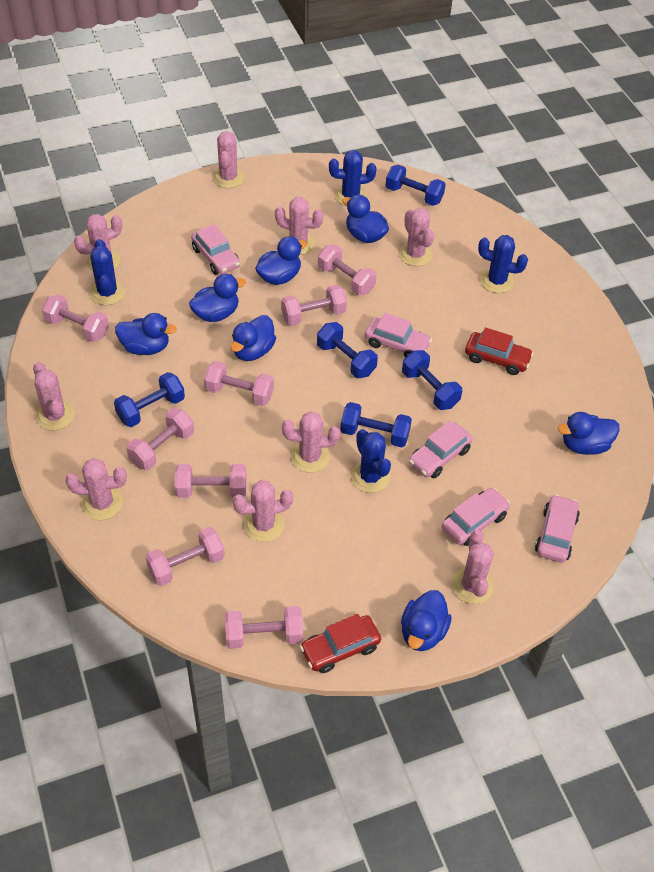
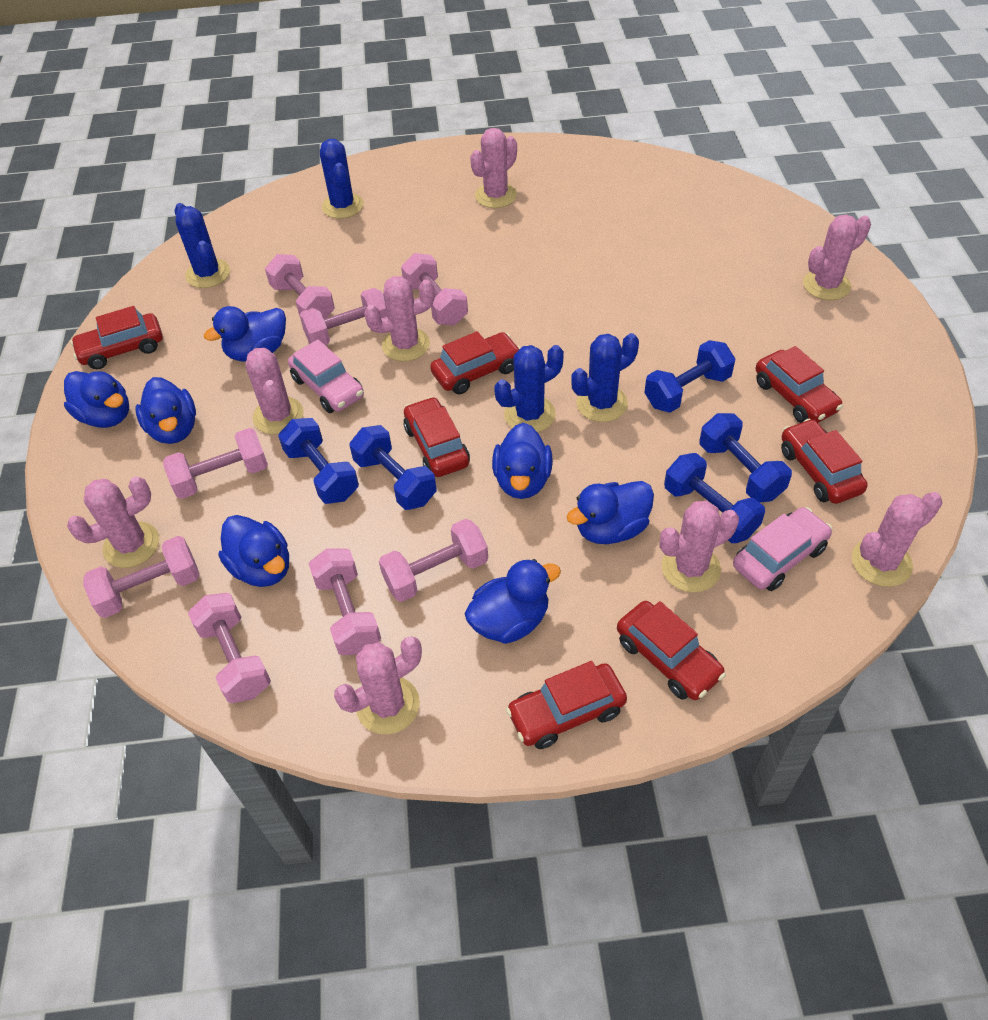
pink cactus: [33,362,75,431] [66,458,127,520] [74,214,122,271] [213,131,245,188] [233,480,293,542] [275,197,323,255] [282,411,340,473] [399,208,434,266] [452,530,494,604] = 9 -> [67,476,159,568] [246,348,304,434] [334,636,422,734] [364,276,435,361] [470,128,517,208] [660,501,739,593] [803,214,871,300] [852,492,943,587] = 8
pink car: [191,224,240,275] [365,313,432,358] [409,421,473,478] [442,488,510,546] [535,494,580,563] = 5 -> [288,339,364,413] [733,507,833,591] = 2
red car: [300,614,381,673] [465,327,534,375] = 2 -> [70,306,163,369] [404,396,470,477] [430,331,520,394] [506,661,627,749] [617,601,726,700] [756,346,843,423] [781,419,868,504] = 7

